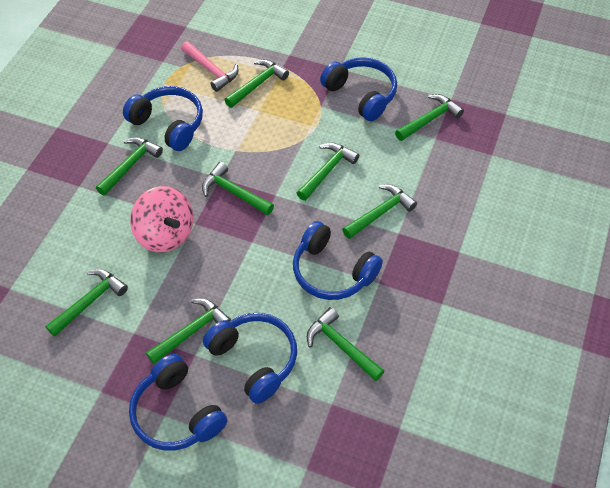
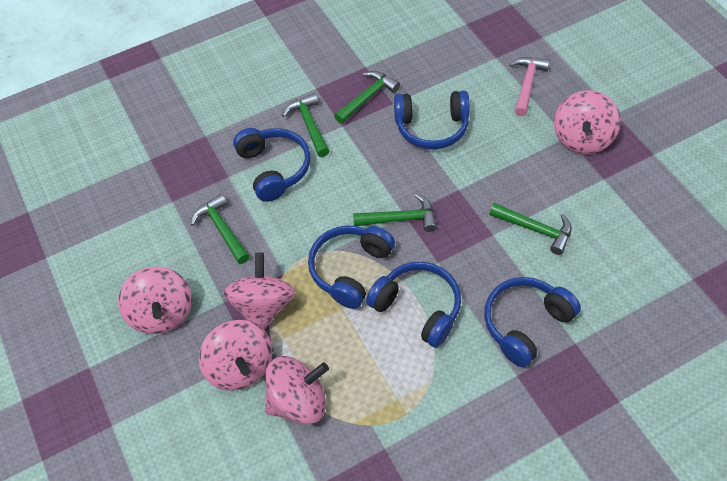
green hammer: [46,269,128,337] [96,137,163,196] [146,299,231,364] [202,162,274,215] [225,59,289,108] [297,143,359,201] [307,307,384,381] [342,184,417,239] [395,94,464,141] = 9 -> [190,194,250,264] [282,93,329,157] [334,71,400,124] [353,194,437,232] [489,203,572,255] = 5
pink spinning top: [130,186,193,252] = 1 -> [118,267,192,334] [199,320,273,391] [223,252,295,330] [265,356,329,424] [554,90,621,154] = 5

